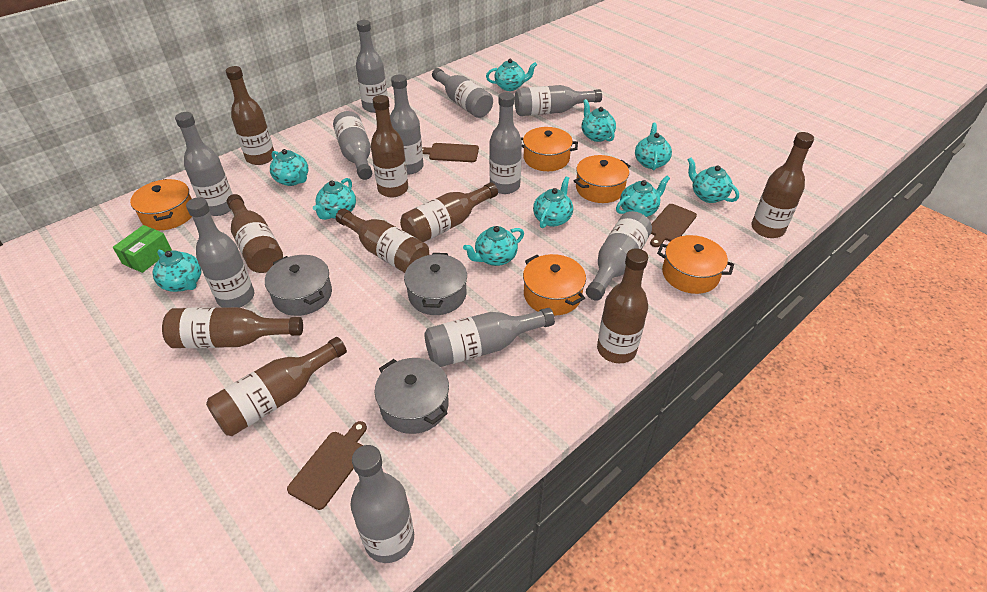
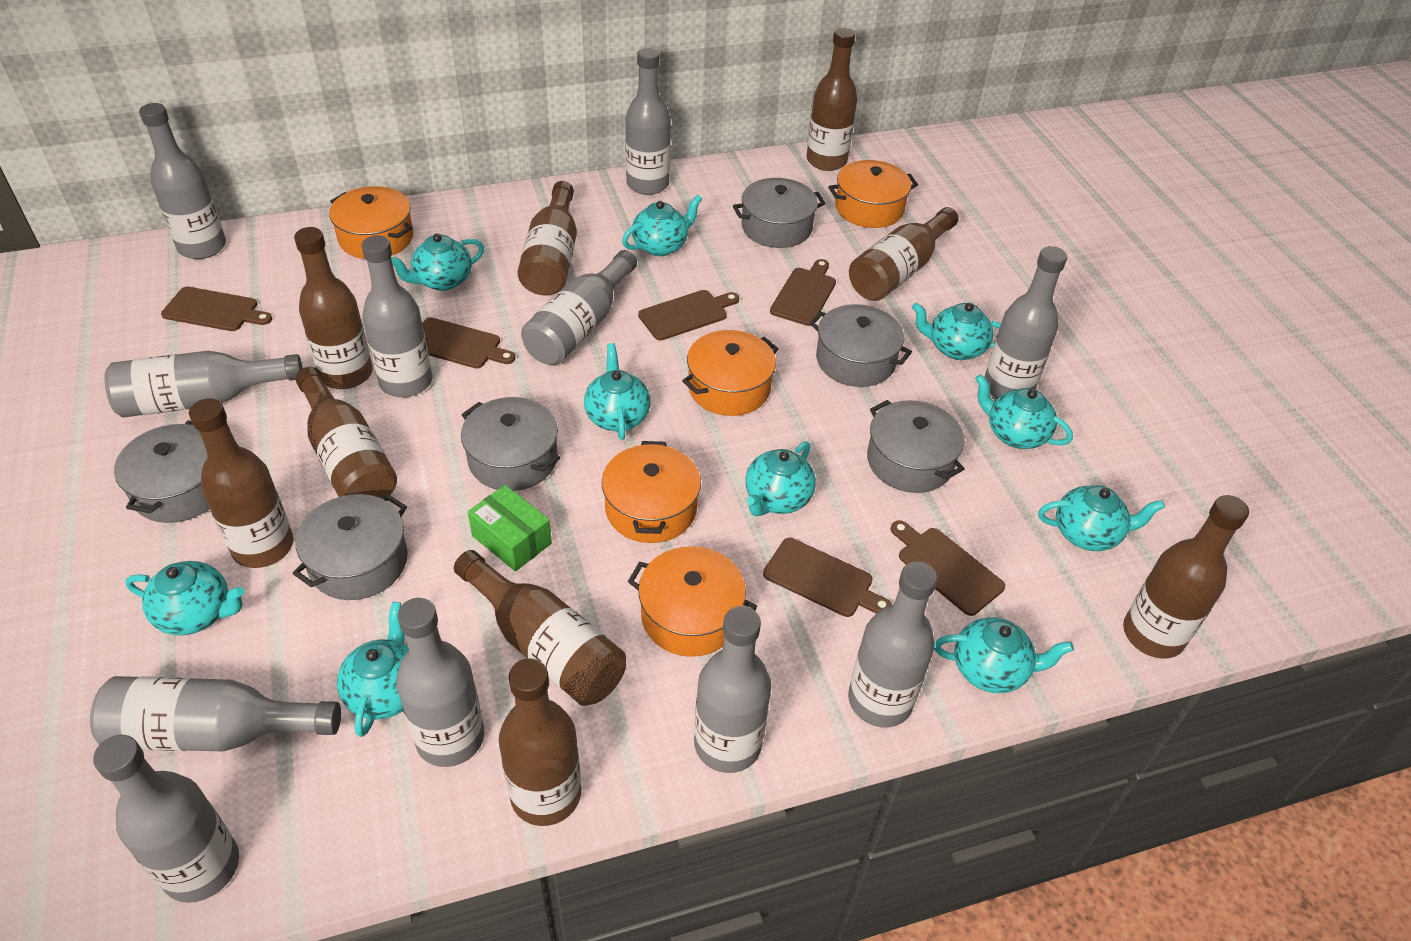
brown cutting board: [287,421,367,510] [422,143,479,162] [650,204,697,247] = 3 -> [161,287,272,331] [422,317,516,369] [638,290,739,340] [763,538,892,617] [770,259,836,326] [891,520,1005,616] = 6
grey pot: [265,255,332,316] [375,358,449,434] [404,253,467,315] = 3 -> [114,420,210,523] [293,494,408,600] [461,397,560,491] [733,178,825,248] [810,304,912,387] [867,400,965,493] = 6

